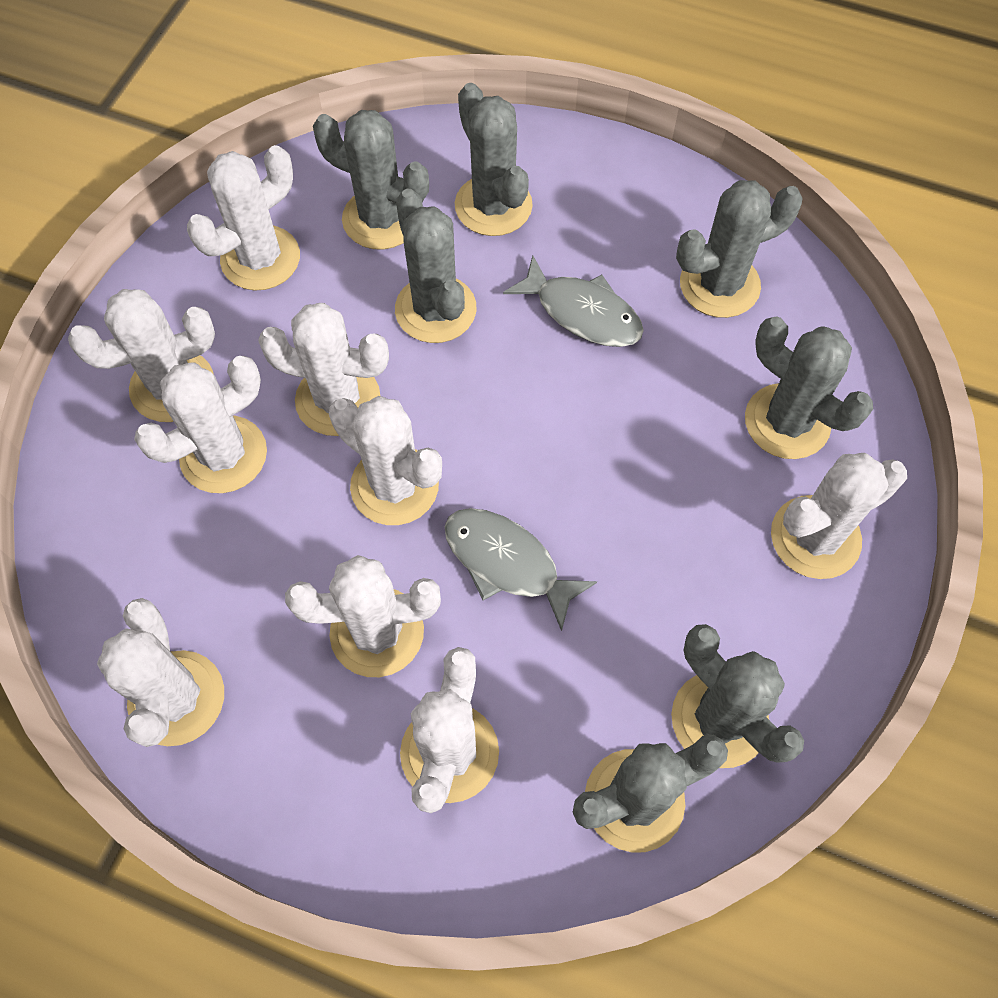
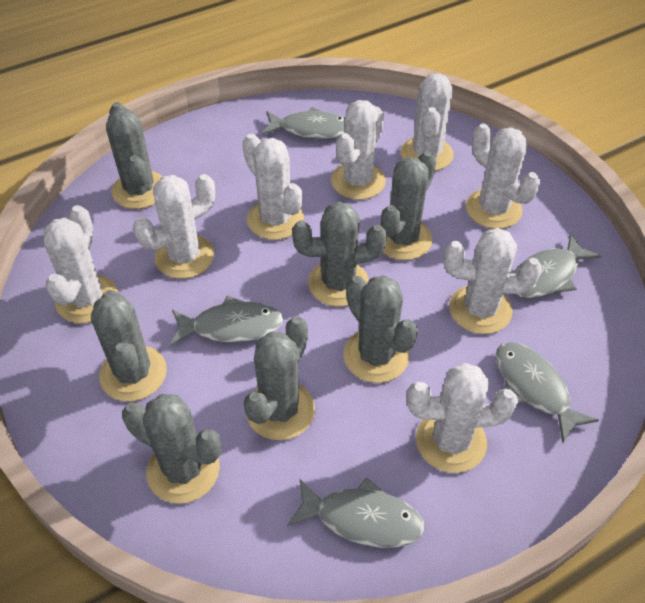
grey fish: [445,508,597,631] [503,255,644,347] = 2 -> [170,296,283,346] [262,107,345,139] [287,477,425,548] [496,342,599,443] [512,233,602,298] = 5
white cactus: [68,289,215,422] [97,598,224,747] [134,356,267,493] [187,145,300,290] [258,303,389,436] [285,555,441,677] [329,396,442,525] [400,647,499,813] [771,453,907,579] = 9 -> [44,205,118,323] [133,174,215,279] [242,133,304,240] [331,100,386,200] [401,73,454,171] [407,363,518,473] [444,228,542,334] [466,123,540,229] = 8

